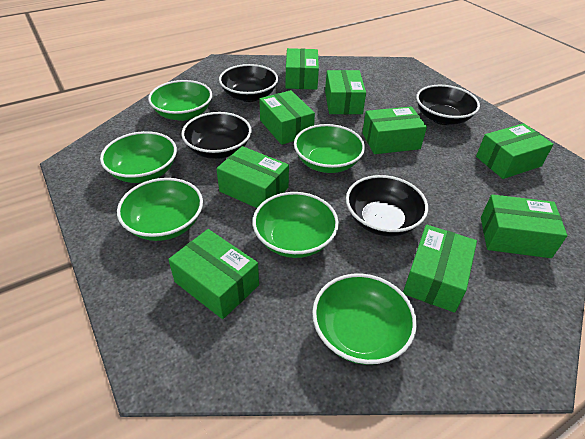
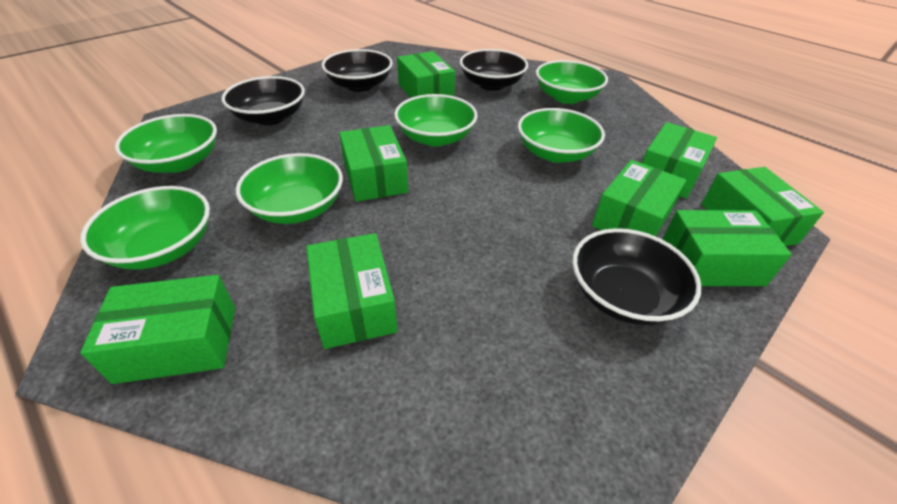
green box: [168,229,259,319] [216,146,289,208] [259,90,315,145] [285,48,319,90] [325,70,366,114] [362,106,427,154] [403,225,477,313] [476,123,554,179] [481,194,567,258] = 9 -> [80,275,235,384] [306,233,398,349] [339,125,408,202] [397,51,455,98] [592,160,687,236] [642,122,717,199] [662,210,792,286] [701,167,824,246] = 8

